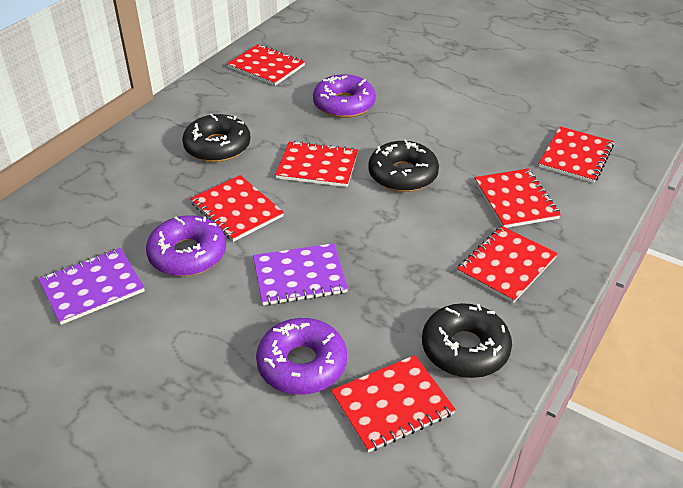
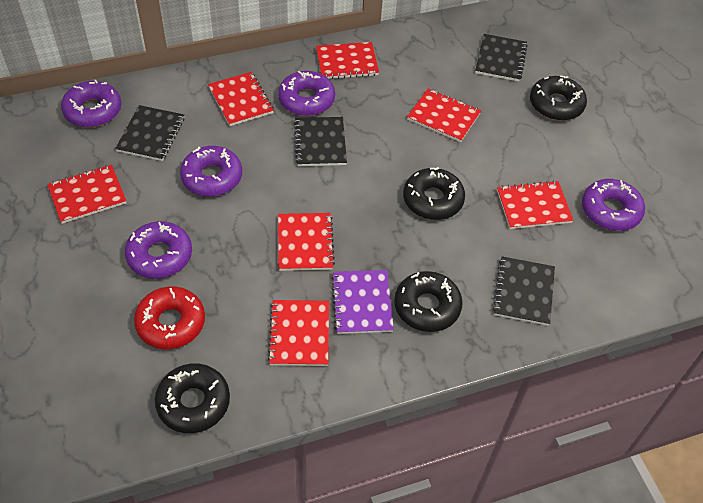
black donut: [182,114,250,162] [368,140,439,192] [422,303,512,378] = 3 -> [155,363,230,433] [394,271,463,332] [403,167,465,220] [530,75,587,121] = 4
black notebook: none = 0 -> [115,105,185,161] [294,117,347,166] [475,34,528,82] [493,256,555,326] = 4
purple donut: [146,215,226,276] [256,318,347,395] [313,74,376,118] = 3 -> [61,80,121,127] [125,221,192,279] [180,146,242,197] [278,71,335,116] [582,179,645,231] = 5
purple notebook: [39,248,145,325] [253,243,348,305] = 2 -> [331,270,394,334] = 1
red donut: none = 0 -> [134,286,205,349] = 1

